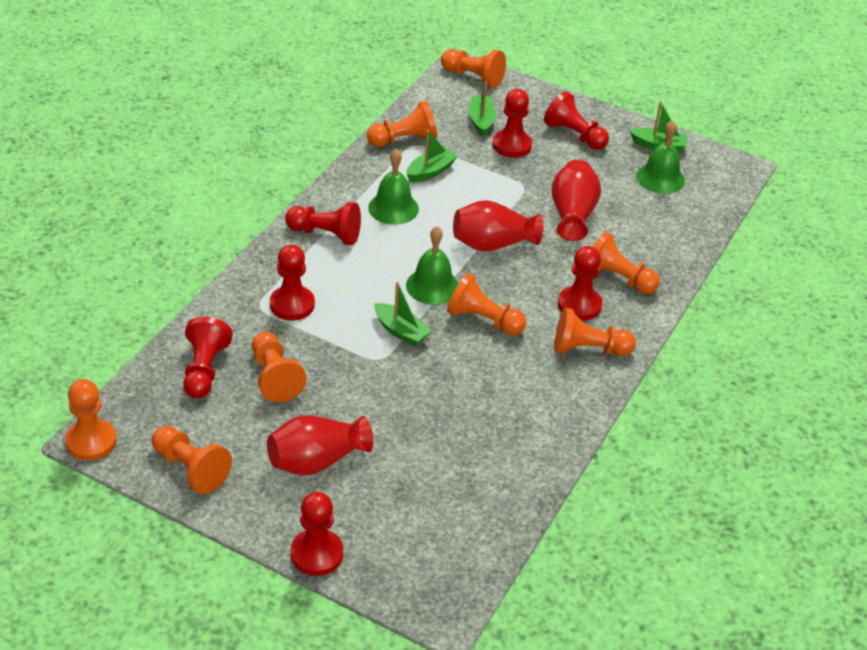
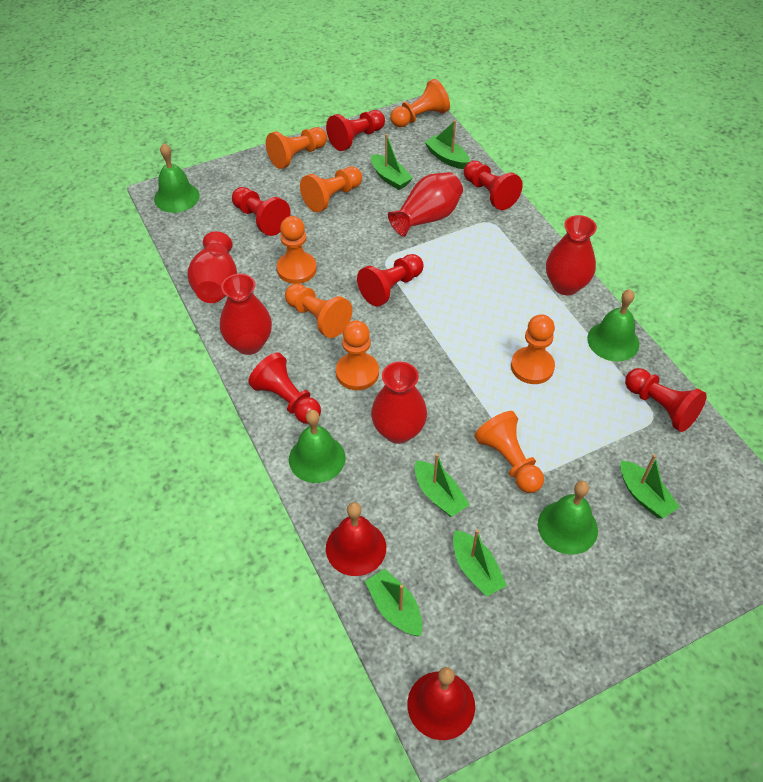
green bell: [368,149,419,225] [406,226,459,305] [636,120,685,194] = 3 -> [154,143,200,213] [289,410,345,483] [538,481,598,555] [587,289,639,362] = 4
green boat: [374,282,432,346] [406,130,458,182] [469,81,496,136] [630,101,688,153] = 4 -> [365,569,423,636] [371,134,413,190] [415,453,470,517] [425,120,470,169] [453,529,507,597] [621,454,680,518] = 6
red bell: none = 0 -> [326,502,386,576] [407,667,475,740] = 2
red pawn: [183,316,233,399] [270,245,315,320] [285,202,361,245] [291,492,343,576] [493,89,532,158] [544,91,609,150] [558,246,602,321] = 7 -> [232,187,290,236] [248,352,321,424] [326,110,385,151] [357,254,424,307] [464,161,523,210] [625,368,707,432] = 6
red vase: [267,415,373,476] [453,200,543,252] [551,160,601,241] = 3 -> [187,231,237,303] [220,274,272,355] [371,362,427,444] [388,172,463,237] [546,215,597,295] = 5

